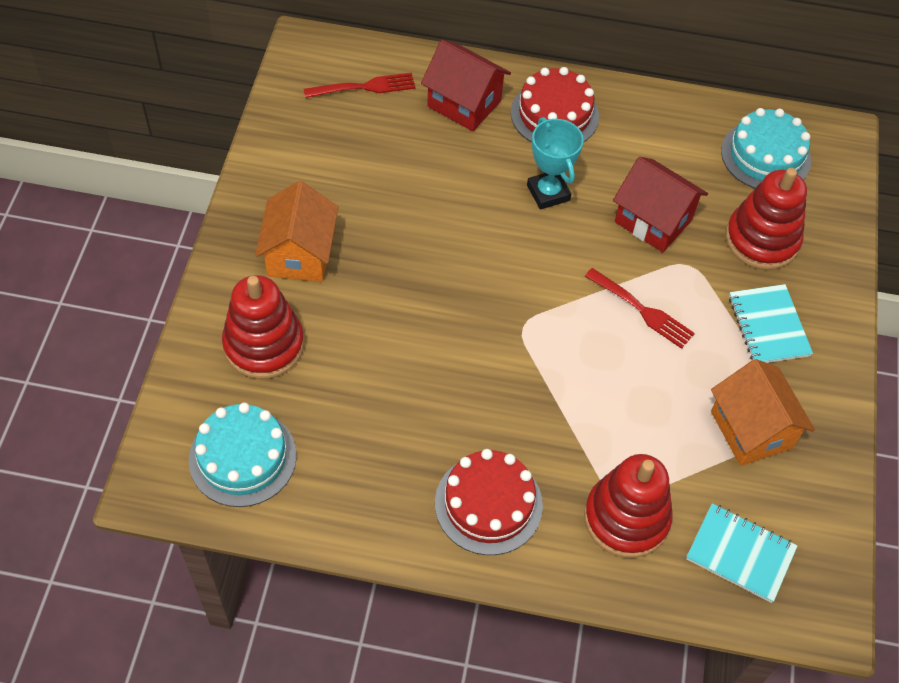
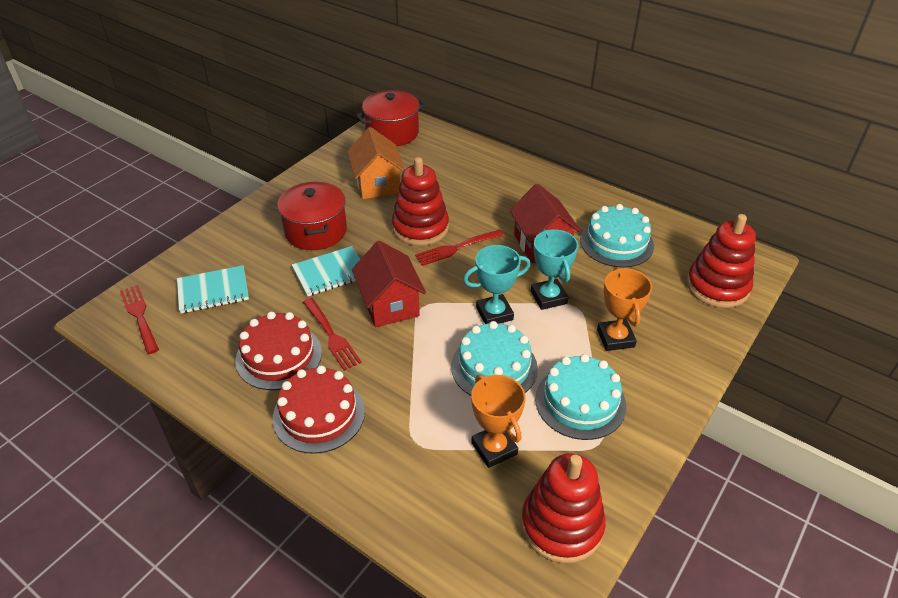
orange house: [255,181,338,282] [711,359,815,466] = 2 -> [347,127,405,199] = 1
orange trophy: none = 0 -> [471,374,526,468] [597,267,652,351] = 2
red fork: [304,73,415,98] [585,268,695,349] = 2 -> [120,285,159,354] [303,298,362,371] [415,230,504,266] = 3
red pot: none = 0 -> [277,182,347,250] [356,90,426,146] = 2
turquoise cake: [189,402,297,507] [721,108,811,188] = 2 -> [451,321,538,396] [535,354,626,440] [580,204,654,268] = 3
turquoise trophy: [527,117,584,210] = 1 -> [463,245,530,324] [531,229,578,310] = 2

